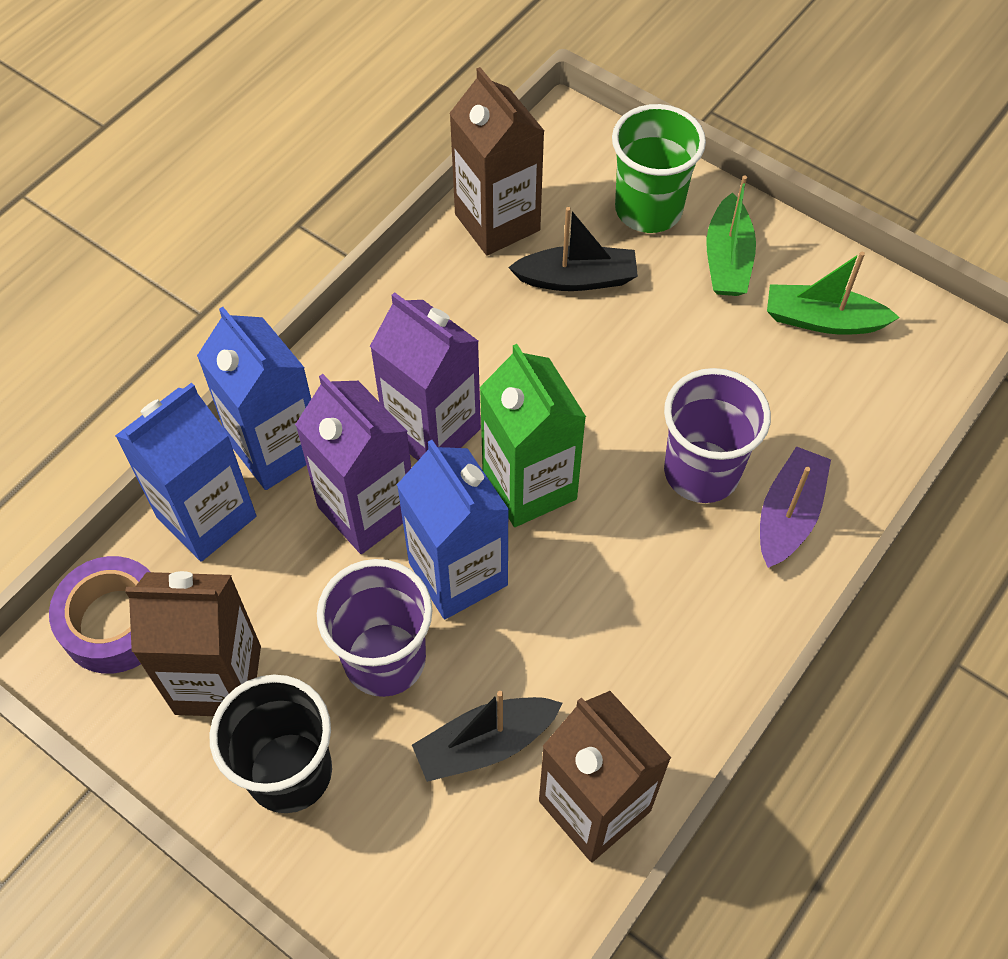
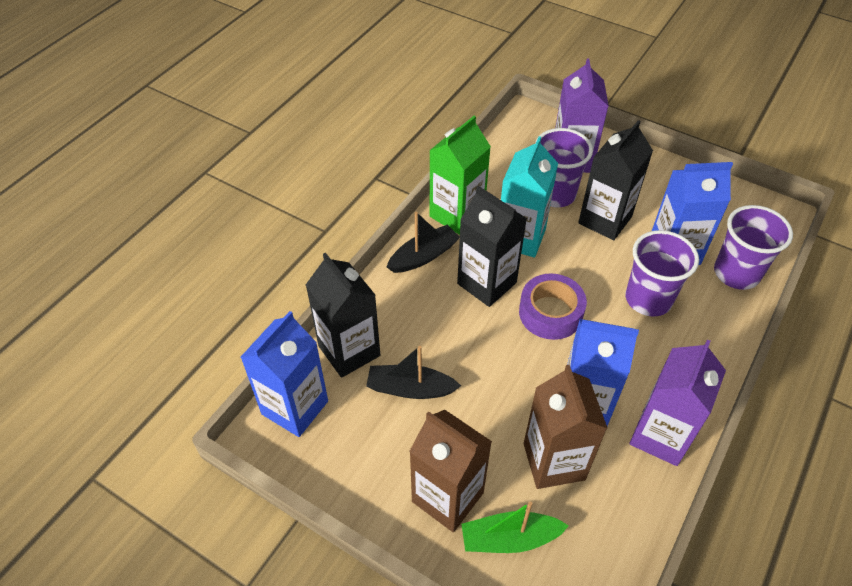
black carton: none = 0 -> [306,252,380,378] [457,186,527,307] [578,120,653,240] = 3
black cup: [209,675,332,813] = 1 -> none = 0
brown carton: [125,571,261,716] [449,67,544,255] [539,691,672,862] = 3 -> [409,410,492,532] [524,365,607,489] = 2
green boat: [706,175,756,296] [767,252,900,335] = 2 -> [461,501,569,553] = 1
green cup: [612,104,706,233] = 1 -> none = 0
purple boat: [760,446,831,568] = 1 -> none = 0
purple cup: [317,559,433,697] [664,368,771,503] = 2 -> [535,128,593,207] [625,230,699,316] [714,205,793,290] = 3
turquoise carton: none = 0 -> [501,136,558,257] = 1

